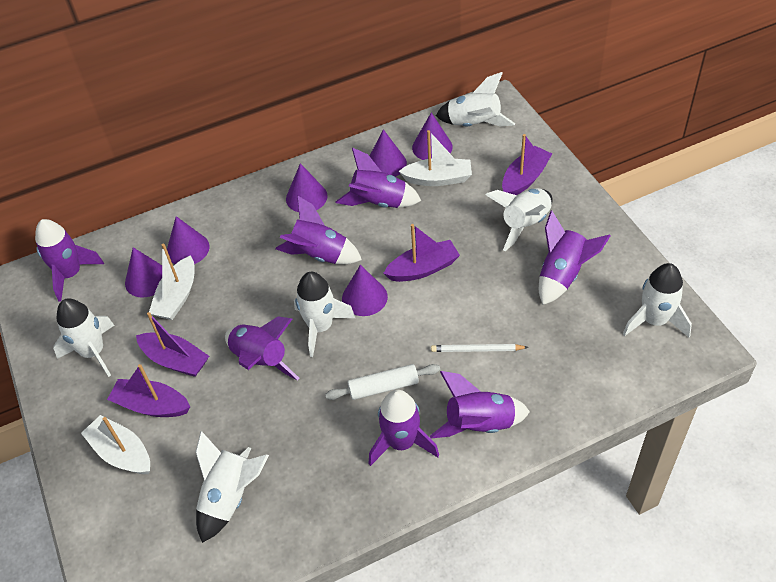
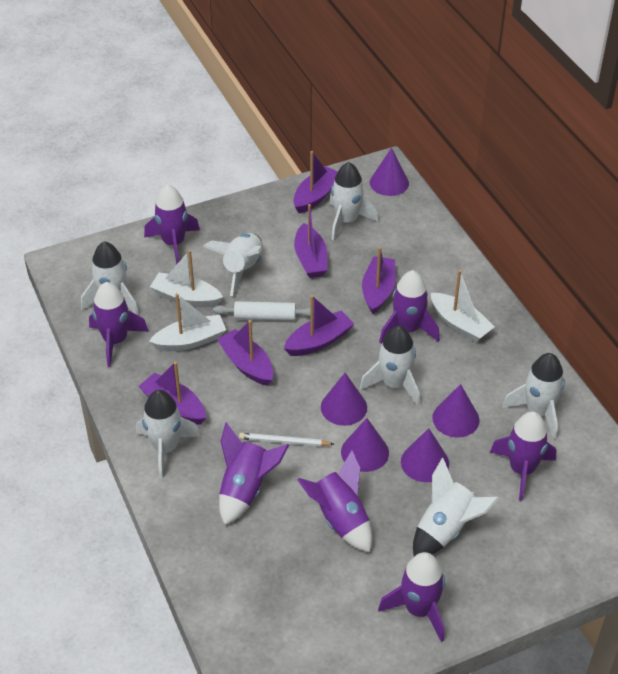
purple boat: [107,364,190,417] [136,312,209,377] [383,224,460,282] [502,134,552,195] = 4 -> [138,362,206,425] [217,320,273,386] [284,295,354,356] [293,151,338,213] [294,204,328,278] [362,247,395,314] = 6
purple cone: [125,247,162,298] [167,216,209,264] [286,163,328,212] [342,265,388,316] [370,129,407,177] [412,112,453,160] = 6 -> [321,373,367,426] [341,418,389,472] [370,148,409,196] [401,428,449,482] [432,384,480,438] = 5
white rocket: [53,298,114,377] [196,431,269,543] [294,272,355,357] [436,72,515,127] [486,188,553,251] [623,263,692,337] = 6 -> [81,241,139,315] [136,390,200,478] [203,233,263,296] [329,162,378,240] [360,326,420,406] [413,458,500,557] [502,353,565,439] = 7

